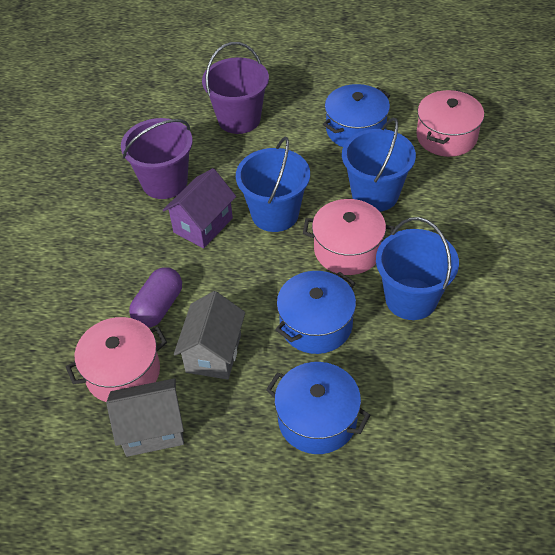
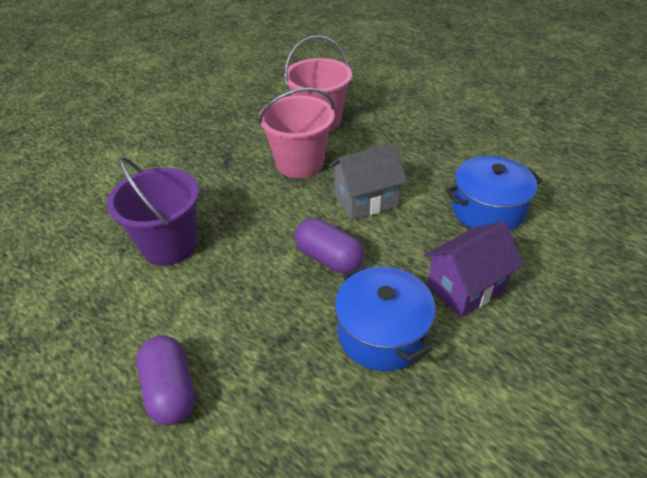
blue bucket: [236,137,310,232] [342,118,416,212] [376,217,459,320] = 3 -> none = 0
blue pot: [266,362,370,454] [276,271,356,354] [323,84,390,147] = 3 -> [335,265,436,371] [446,156,542,231] = 2
grey house: [106,378,184,457] [174,291,245,380] = 2 -> [329,143,407,220] = 1
pink bucket: none = 0 -> [258,88,334,178] [284,36,352,132] = 2
pink pot: [66,317,167,402] [303,199,395,275] [416,90,484,157] = 3 -> none = 0
purple bucket: [121,118,193,199] [202,42,269,134] = 2 -> [107,157,199,266] = 1
purple capsule: [129,267,182,328] = 1 -> [137,336,195,425] [295,218,364,274] = 2

